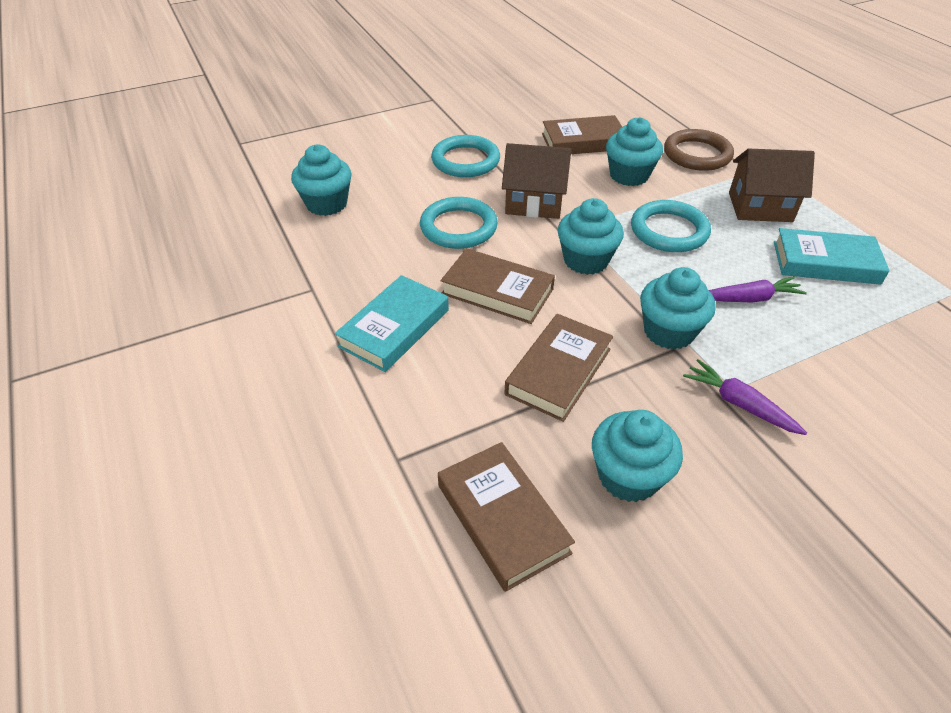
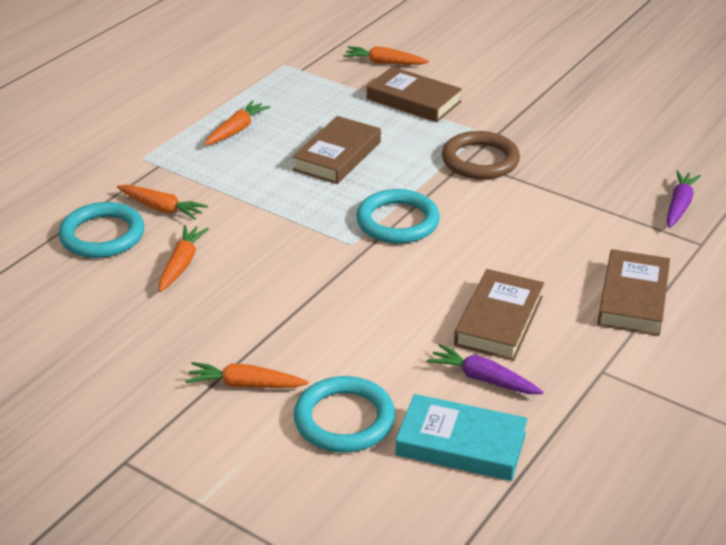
brown house: [502,143,571,219] [729,149,815,222] = 2 -> none = 0
orange carrot: none = 0 -> [117,185,208,220] [159,225,209,292] [186,362,309,388] [204,100,270,146] [343,46,429,65] = 5
turquoise book: [335,275,449,372] [774,228,890,285] = 2 -> [395,394,528,481] = 1
turquoise cupcake: [291,145,352,216] [558,198,624,275] [592,410,683,502] [606,117,663,186] [640,267,716,350] = 5 -> none = 0

